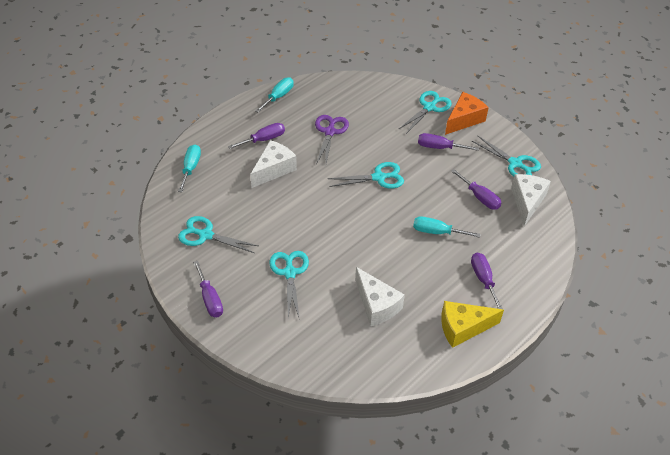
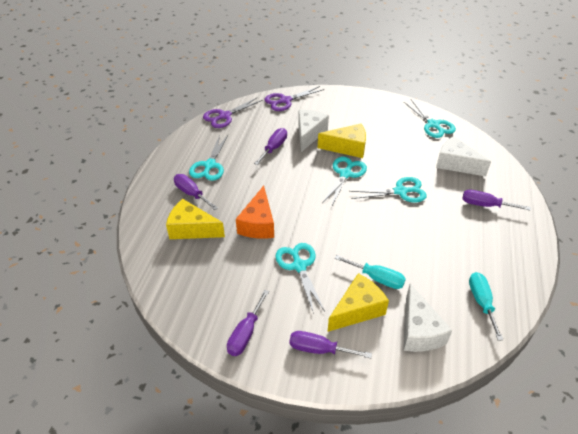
purple scissors: [315,115,349,164] = 1 -> [203,97,263,128] [264,86,324,111] = 2
turquoise screwdriver: [178,144,201,192] [255,77,294,113] [413,216,480,238] = 3 -> [335,255,406,289] [469,272,503,341] = 2
yellow cheese: [441,301,504,348] = 1 -> [166,199,225,239] [318,124,366,158] [327,273,389,332] = 3

